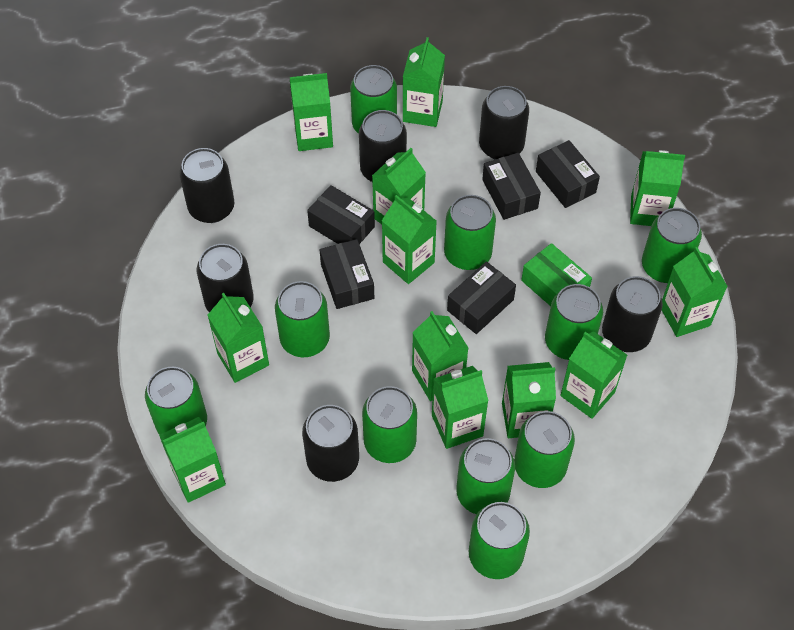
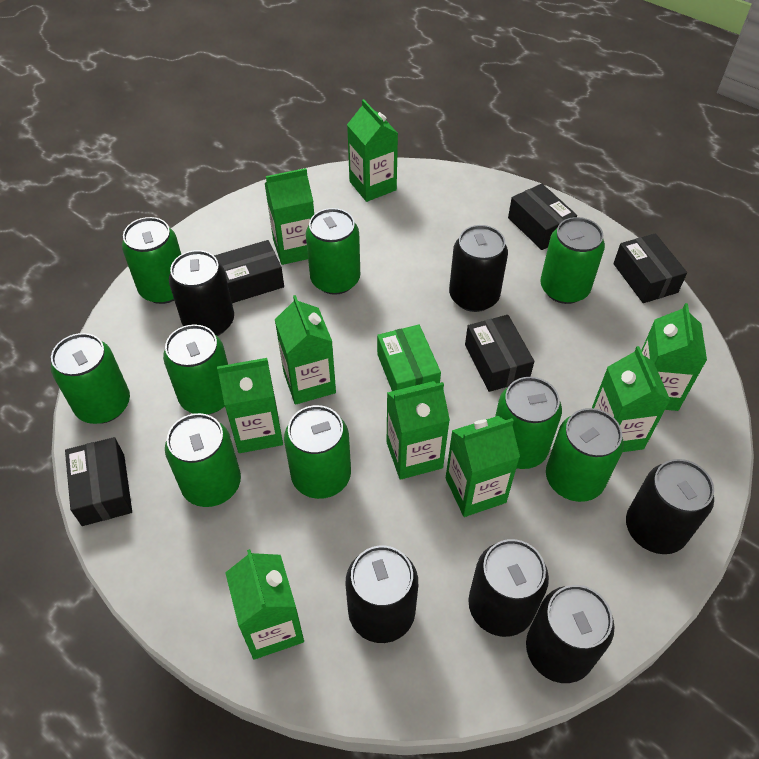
green can: [145,367,207,435] [275,281,330,357] [350,65,397,134] [362,386,417,463] [444,195,496,270] [456,438,515,514] [469,502,530,579] [514,411,575,488] [545,284,603,360] [642,208,702,283] = 10 -> [51,333,130,424] [122,217,181,304] [163,324,228,415] [165,413,241,507] [284,405,351,499] [306,208,360,295] [495,377,562,469] [540,217,605,304] [546,408,624,502] = 9
green carton: [159,417,226,503] [208,293,269,383] [290,73,333,151] [372,148,426,224] [382,195,437,284] [403,37,445,127] [412,311,468,401] [432,366,488,449] [502,362,556,438] [560,331,627,419] [630,150,685,226] [662,247,728,337] = 12 -> [217,358,283,453] [225,549,304,660] [265,168,314,265] [275,295,336,405] [347,99,398,202] [387,381,450,480] [446,416,520,517] [592,346,671,452] [641,303,707,411] = 9

